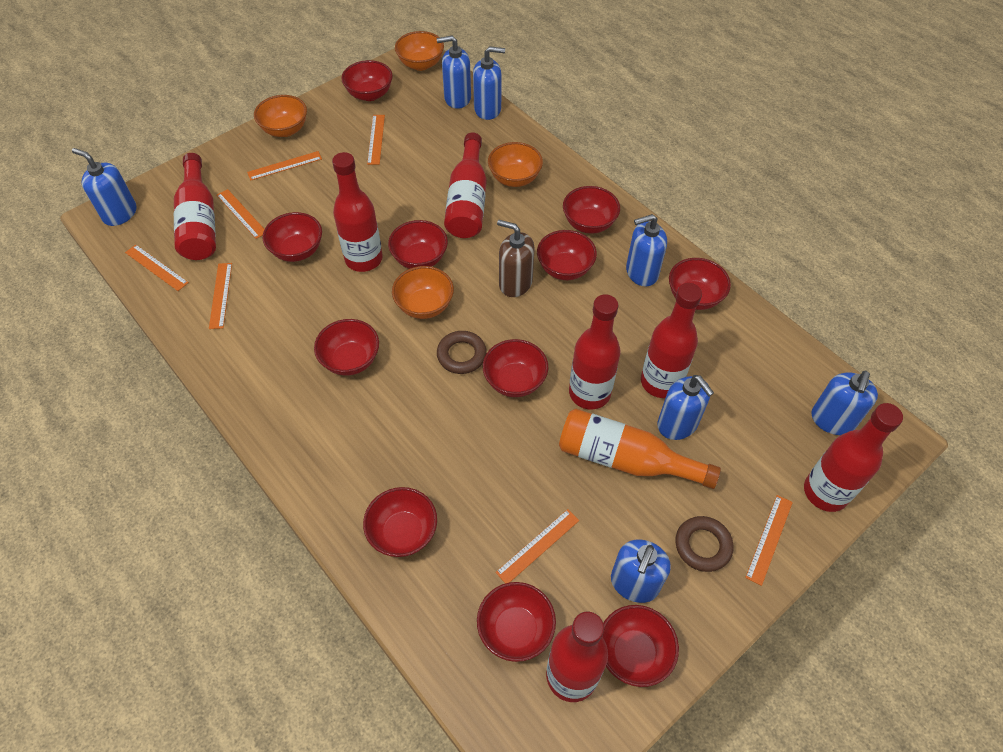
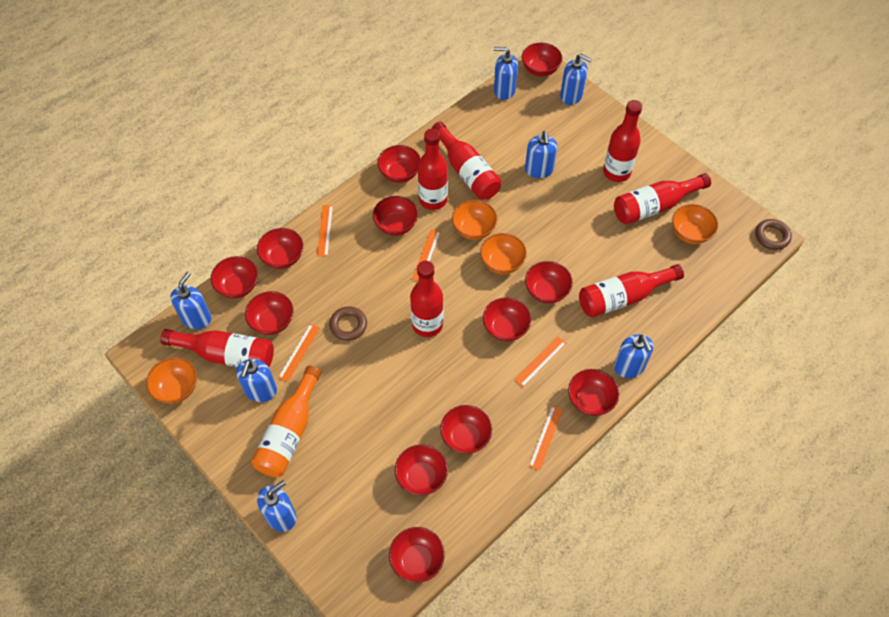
brown soap dispenser: [497,220,534,297] = 1 -> none = 0
orange ruler: [125,245,189,291] [209,263,232,329] [217,189,264,239] [247,151,322,181] [367,115,385,165] [495,509,579,583] [745,495,793,586] = 7 -> [278,324,320,382] [317,205,333,257] [412,229,441,282] [515,337,566,387] [529,405,563,471] = 5
red bowl: [262,212,322,262] [314,319,379,376] [341,60,393,101] [363,487,437,557] [388,220,448,269] [477,582,556,662] [483,339,548,397] [537,230,597,280] [563,186,620,234] [602,605,679,687] [669,258,731,310] = 11 -> [210,256,258,298] [245,291,293,335] [257,228,303,269] [373,196,418,236] [377,145,421,183] [389,527,445,583] [395,444,448,496] [440,405,492,454] [483,298,531,341] [522,43,562,77] [525,261,573,303] [568,369,619,416] = 12

